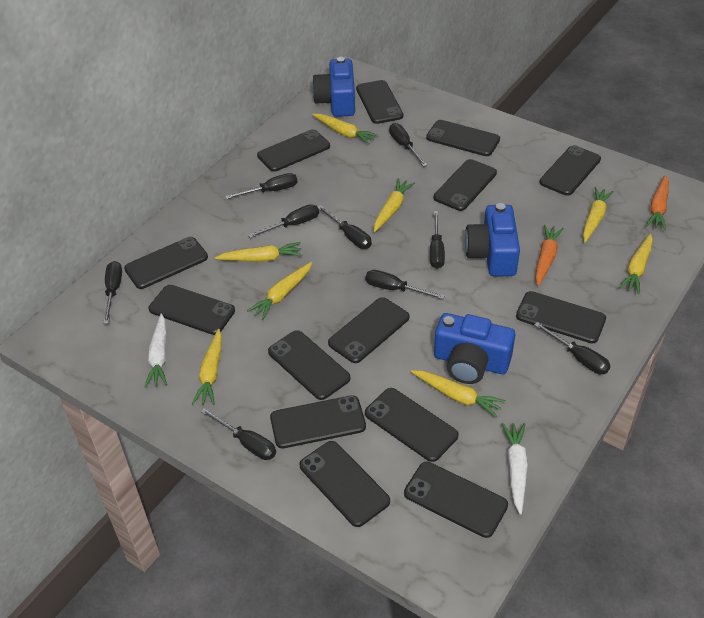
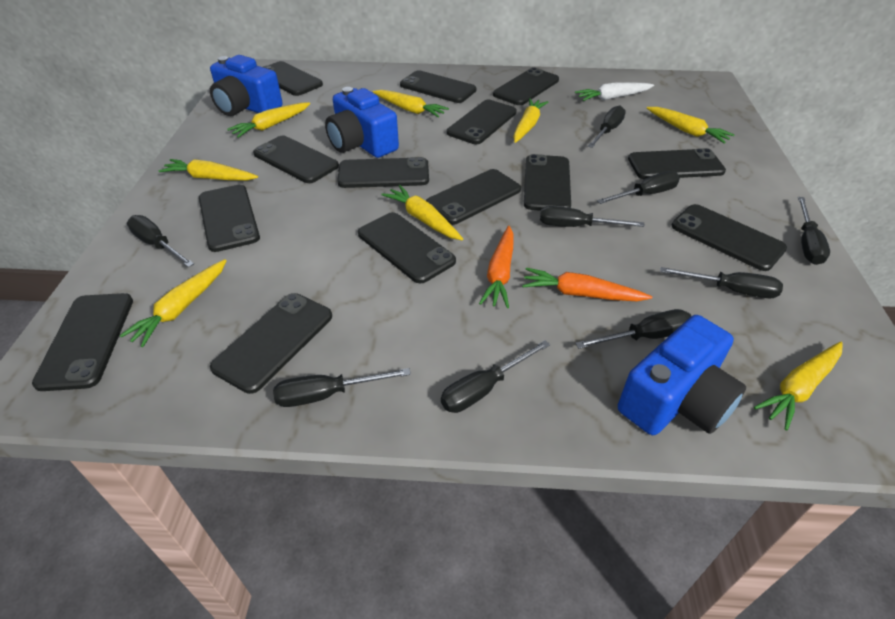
white carrot: [144,313,167,388] [501,423,528,515] = 2 -> [575,82,654,101] = 1

